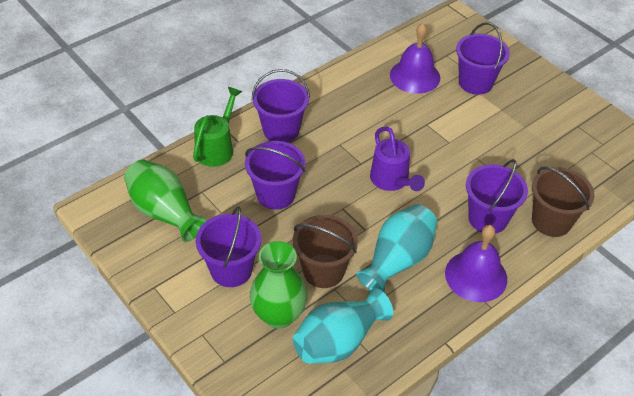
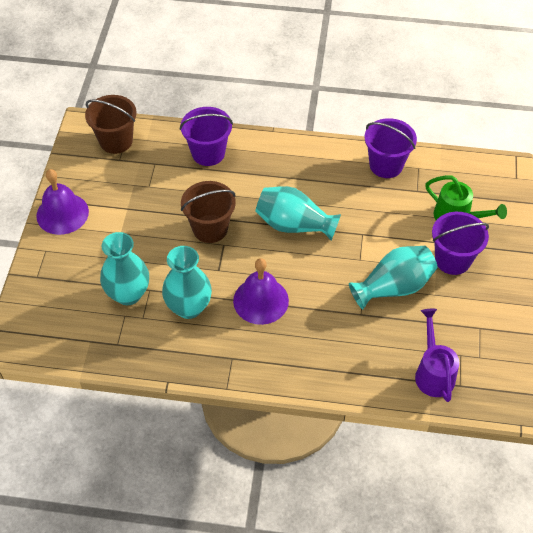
green vase: [124,159,207,242] [250,241,308,329] = 2 -> none = 0
purple bucket: [196,206,261,287] [245,141,305,210] [252,69,310,143] [456,22,510,95] [466,159,528,234] = 5 -> [180,107,233,166] [365,118,417,178] [432,212,489,275] = 3
turquoise vase: [293,288,393,364] [356,204,437,293] = 2 -> [100,232,149,305] [162,246,212,319] [255,186,341,241] [349,246,437,309] = 4

